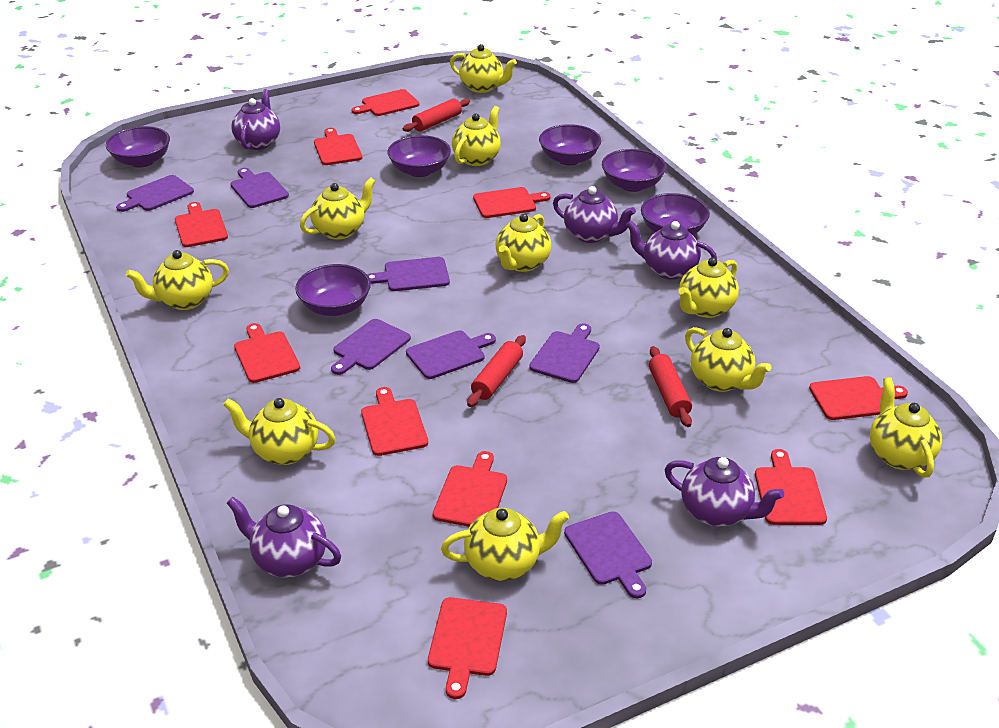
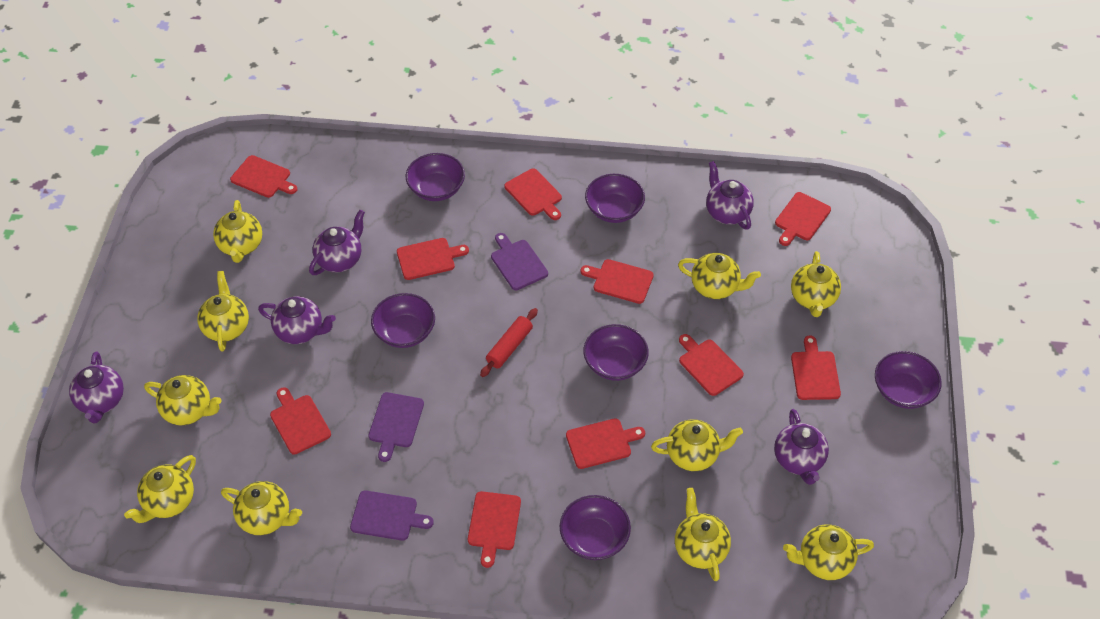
purple cutting board: [116,175,194,212] [230,168,289,208] [331,319,411,375] [367,257,450,291] [406,330,496,379] [529,323,600,383] [564,512,652,598] = 7 -> [350,490,434,541] [368,392,424,462] [491,233,548,290] = 3
red rolling pin: [403,99,470,132] [467,335,526,407] [649,346,692,427] = 3 -> [480,308,538,377] = 1

